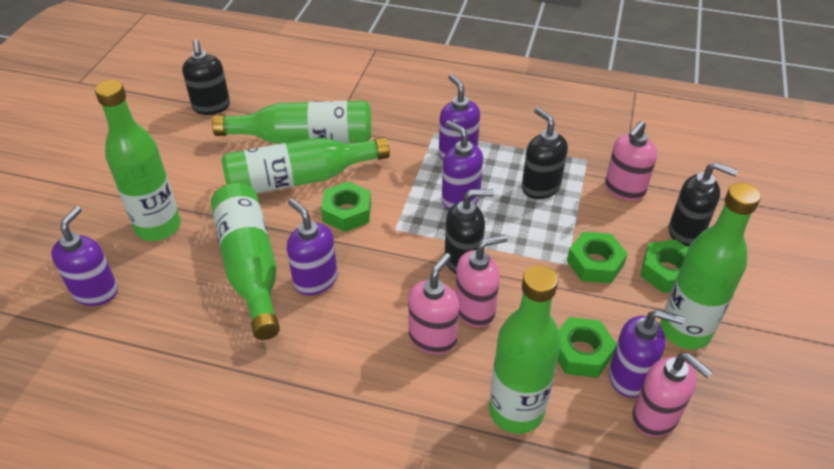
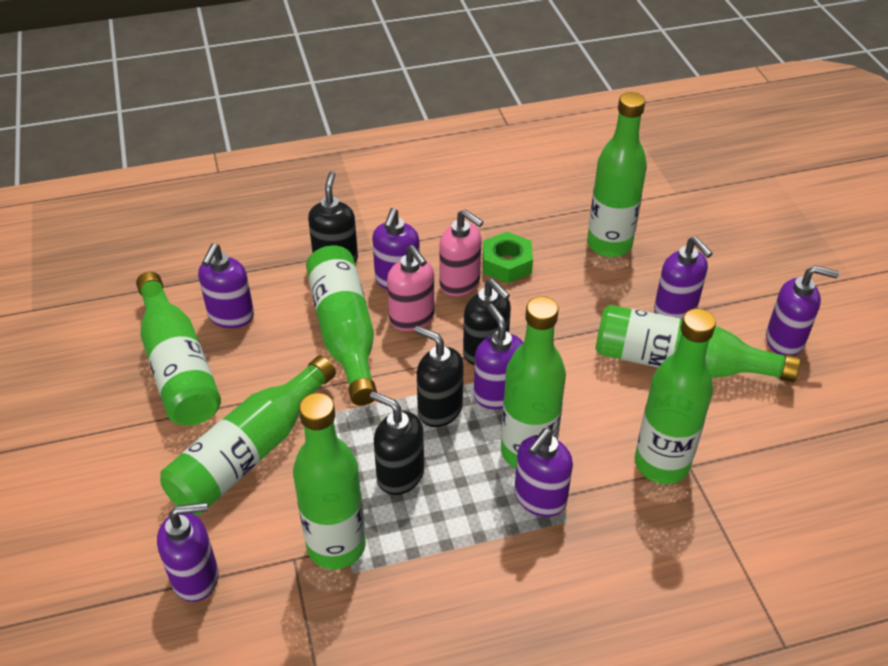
green bottle: [95,80,181,241] [211,183,280,340] [212,101,371,144] [221,137,390,194] [489,265,561,434] [660,182,761,350] = 6 -> [136,272,221,426] [160,356,336,515] [293,393,366,570] [306,246,377,406] [501,296,566,468] [587,92,647,257] [595,305,800,382] [635,308,716,484] = 8
green nut: [321,181,371,232] [557,317,617,378] [567,232,628,284] [640,239,688,293] = 4 -> [483,232,533,283] = 1
pink soap dispenser: [408,253,459,354] [455,235,507,327] [605,121,657,201] [632,353,713,437] = 4 -> [387,245,434,331] [439,209,483,296] = 2
purple soap dispenser: [51,206,118,306] [287,198,338,295] [439,74,480,160] [442,120,483,210] [609,309,685,398] = 5 -> [157,502,219,602] [198,243,254,328] [372,208,420,290] [474,304,524,409] [514,428,573,517] [654,237,713,319] [766,266,839,356] = 7

